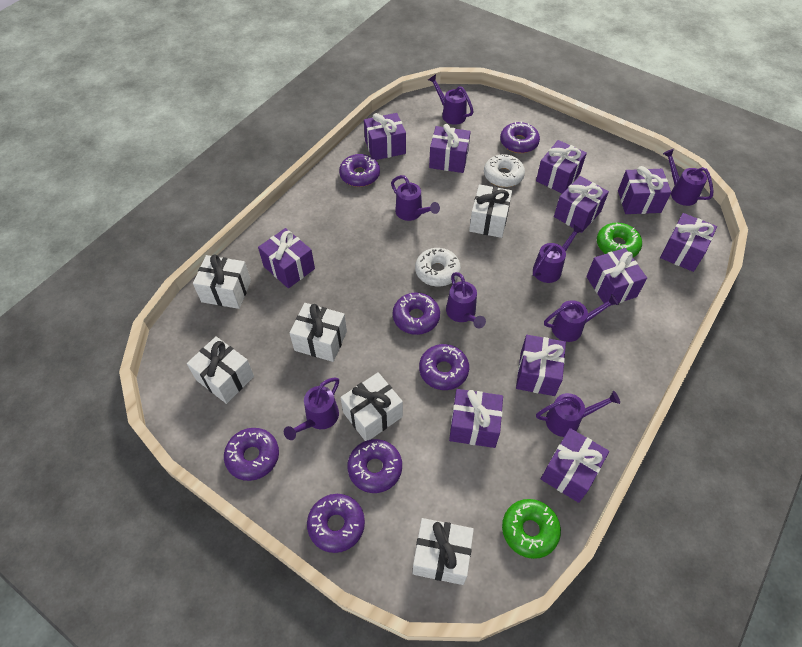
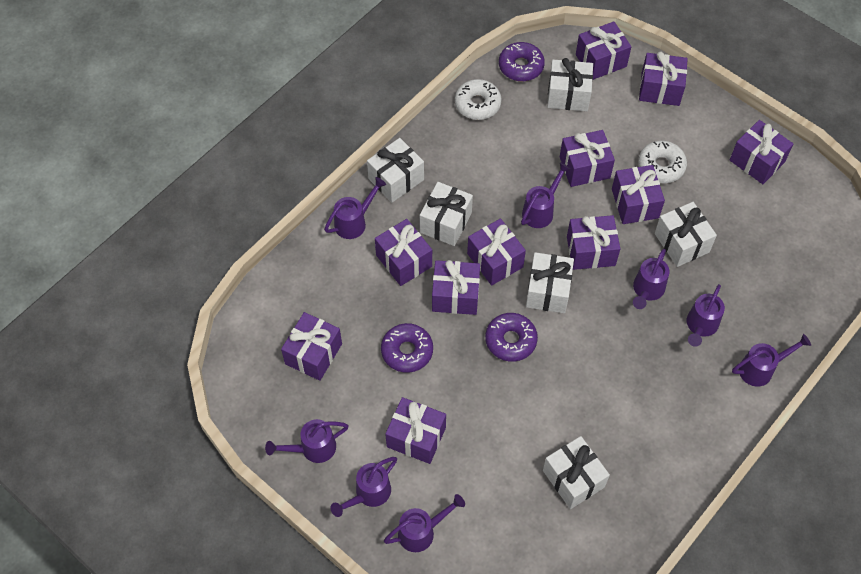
green donut: [502,499,561,559] [597,222,642,257] = 2 -> none = 0
purple donut: [224,428,279,481] [307,494,365,553] [339,154,380,187] [347,439,402,493] [393,292,440,335] [419,344,469,390] [500,122,540,153] = 7 -> [381,323,433,373] [485,313,538,362] [499,42,545,82] = 3

